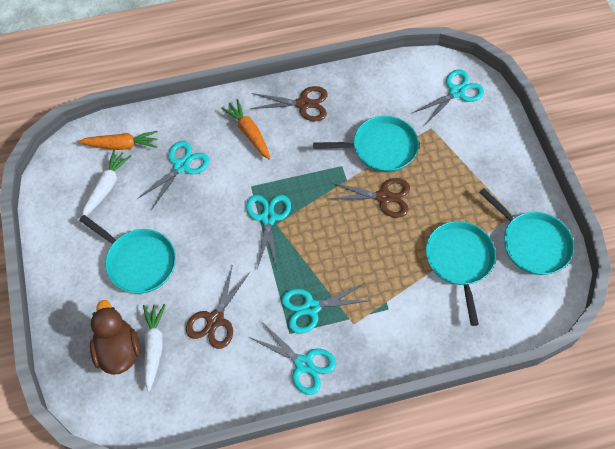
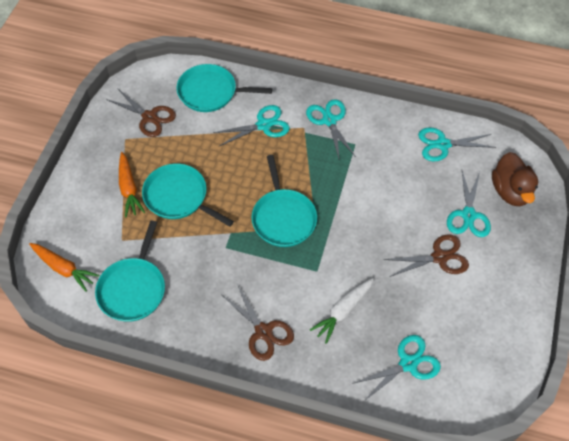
white carrot: [82,149,132,216] [143,304,165,392] = 2 -> [310,278,374,344] = 1

